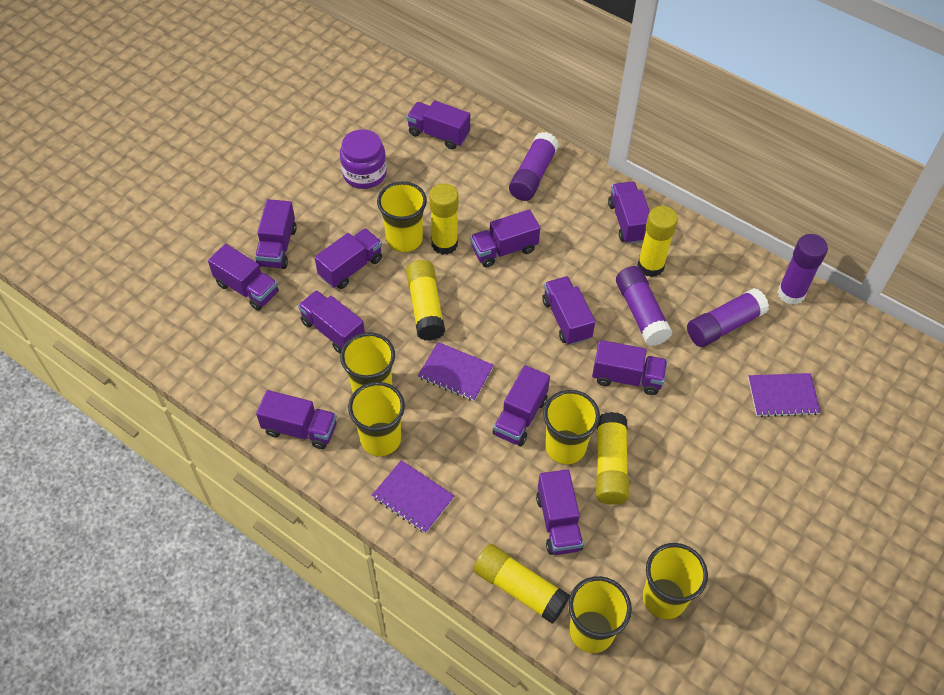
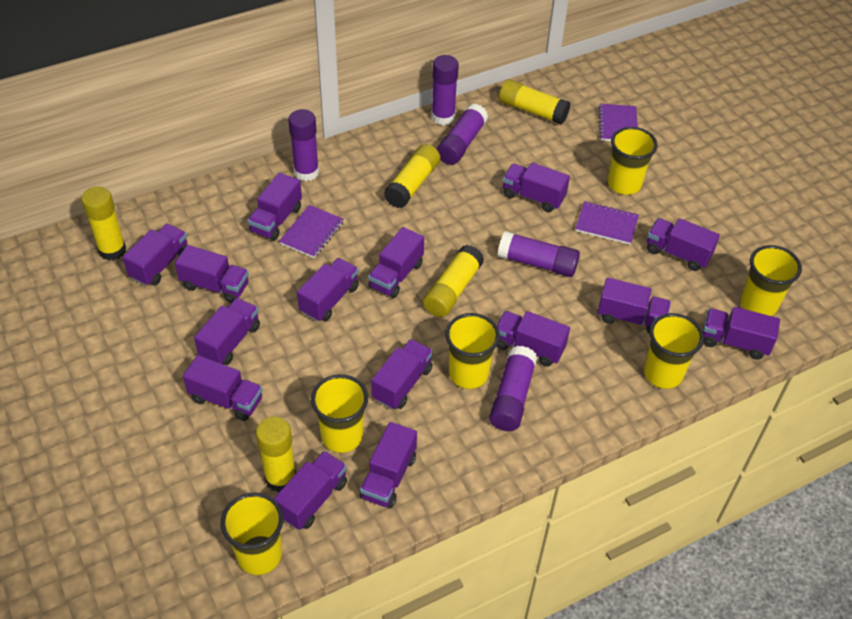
purple glue stick: [509,132,559,201] [616,266,672,346] [687,288,769,347] [778,234,828,305] = 4 -> [288,109,319,181] [431,55,459,125] [437,103,488,165] [489,346,537,431] [498,231,580,277] = 5
purple jar: [340,129,387,189] = 1 -> none = 0
purple truck: [208,244,279,311] [255,199,297,269] [256,390,337,449] [298,290,365,354] [315,228,382,289] [407,101,470,149] [470,209,540,267] [493,365,550,446] [536,469,583,555] [542,276,595,345] [592,340,667,395] [608,181,650,244] = 12 -> [123,224,187,286] [175,245,249,303] [183,355,262,421] [194,298,260,365] [248,173,302,241] [274,451,347,530] [297,258,359,322] [360,422,417,508] [368,227,424,298] [371,339,433,410] [497,311,570,367] [503,162,570,212] [597,277,671,333] [647,218,720,271] [703,307,780,360] = 15

